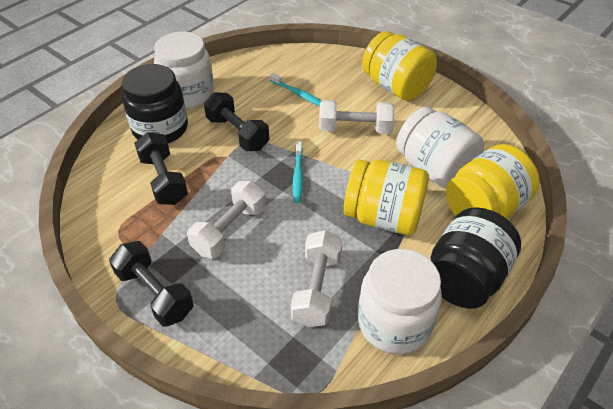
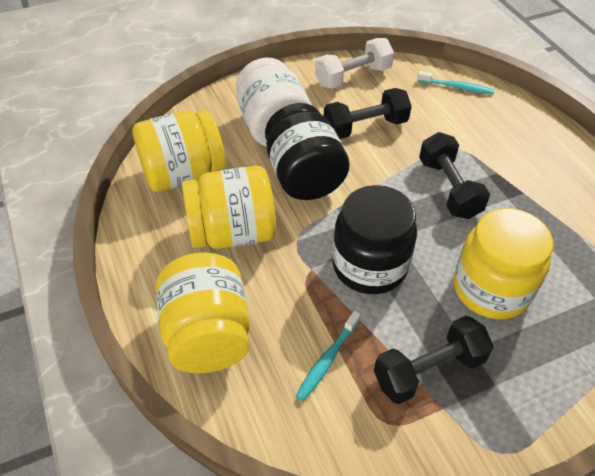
white dumbbell: [187,181,266,258] [291,230,342,327] [319,100,395,134] = 3 -> [315,38,394,89] = 1
white jar: [154,32,214,109] [358,249,442,354] [396,107,484,188] = 3 -> [236,57,312,147] = 1
yellow jar: [344,159,429,235] [362,31,437,101] [445,144,540,219] = 3 -> [132,110,225,192] [156,252,250,373] [182,166,276,249] [454,208,553,319] = 4

